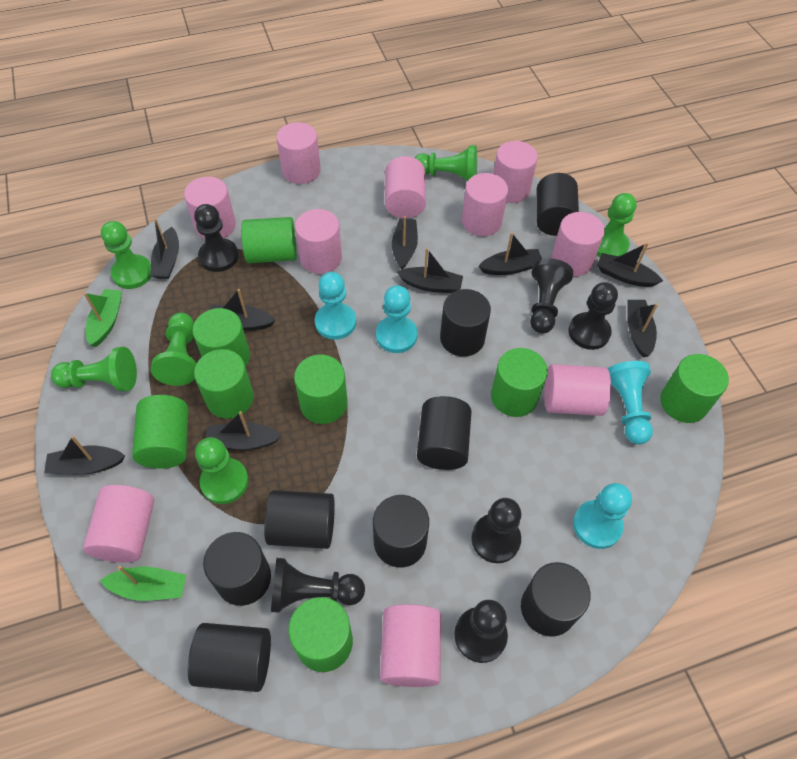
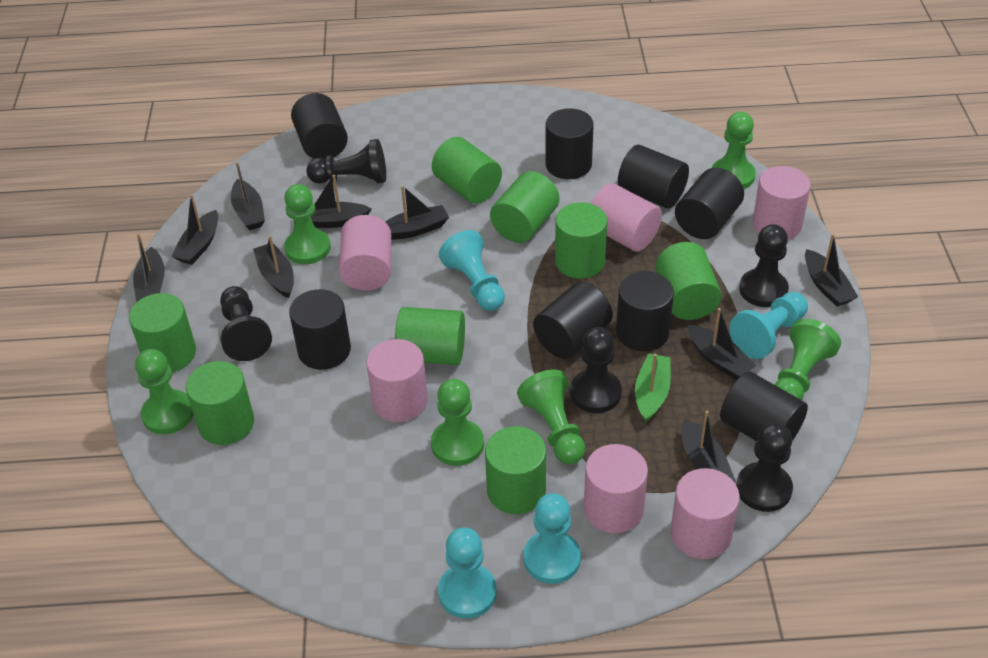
black pawn: [194,204,239,272] [271,558,365,612] [454,600,508,663] [471,498,521,563] [530,259,573,334] [568,282,618,350] = 6 -> [220,286,272,361] [306,139,386,184] [570,327,622,413] [736,423,793,512] [739,224,789,307] = 5
green boat: [84,289,122,347] [100,566,186,601] = 2 -> [635,354,671,422] = 1
pink cylinder: [83,485,154,563] [184,177,236,239] [276,122,321,184] [295,209,342,274] [380,604,441,687] [385,156,426,218] [462,173,508,236] [493,141,538,203] [545,364,611,416] [551,212,605,277] = 10 -> [339,215,391,291] [366,339,428,422] [584,444,648,533] [591,183,662,252] [671,468,740,559] [753,166,811,240] = 6

